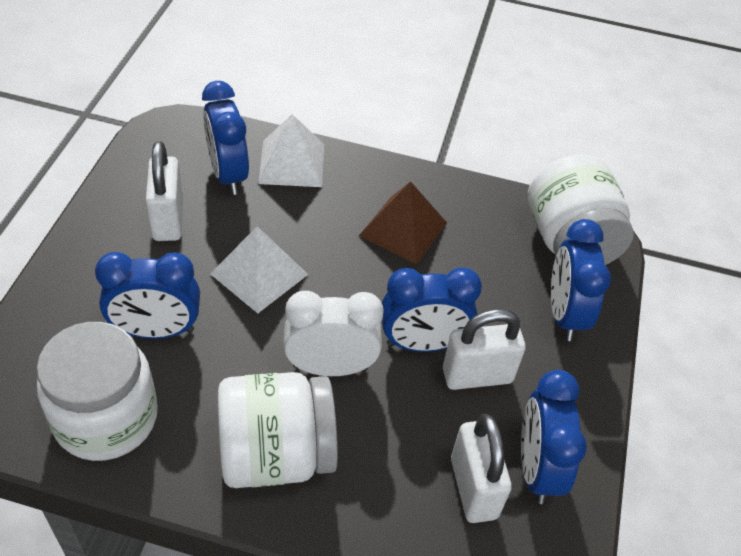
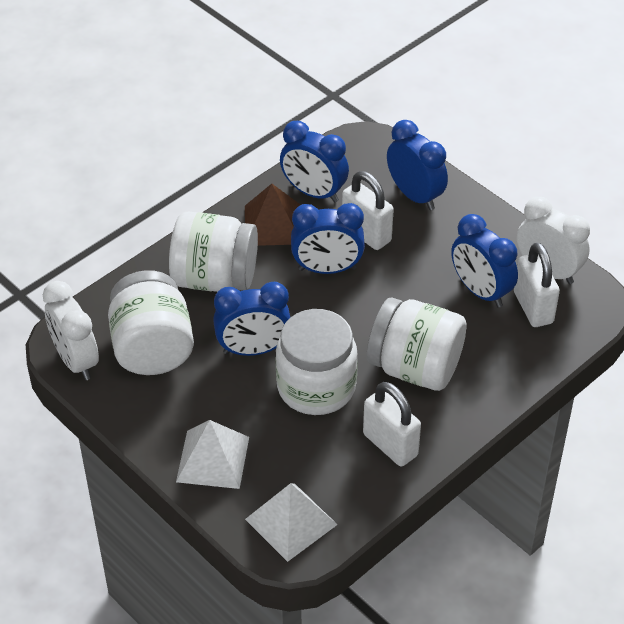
white clock: [283,291,384,376] = 1 -> [43,281,99,380] [517,197,590,284] = 2
white jar: [37,322,158,461] [218,372,338,488] [528,154,634,265] = 3 -> [108,270,194,375] [169,211,258,292] [276,309,358,415] [367,298,466,391] = 4

